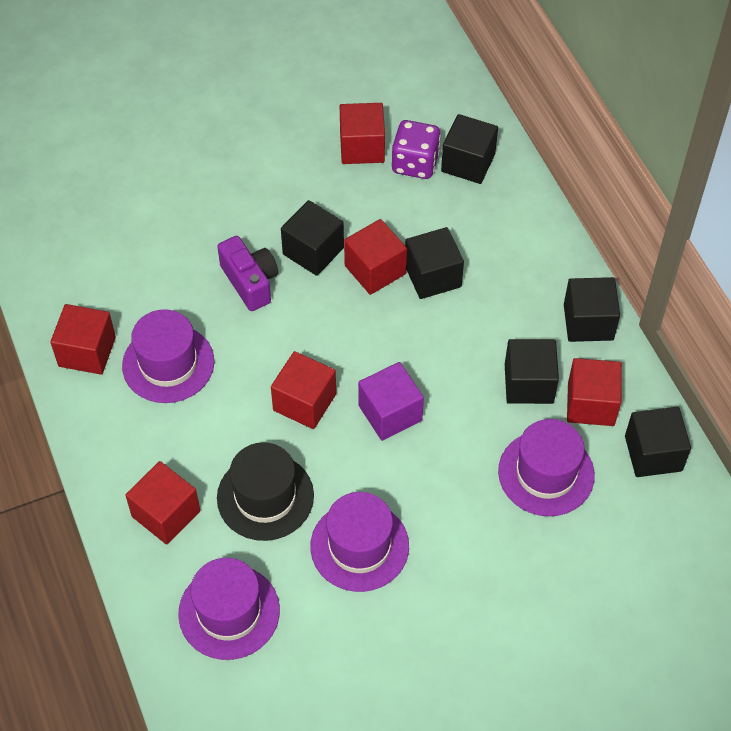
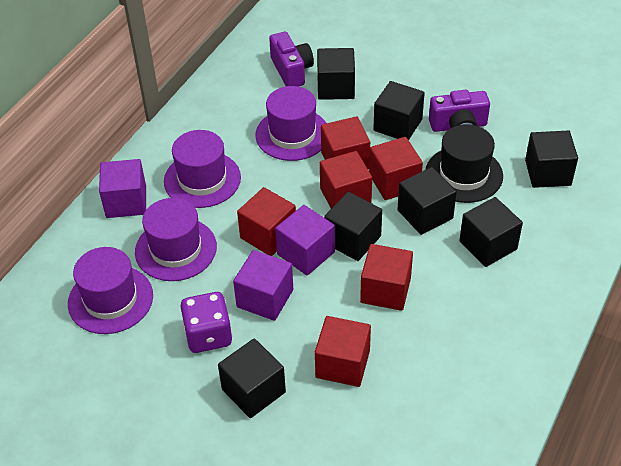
black cube: [281,200,344,276] [405,227,464,299] [441,114,498,184] [505,339,559,404] [564,277,620,342] [625,407,691,477] = 6 -> [218,338,286,418] [317,48,355,100] [324,192,382,261] [373,81,425,140] [397,167,457,235] [459,197,523,267] [525,130,578,188] = 7
purple camera: [217,236,278,311] = 1 -> [269,32,314,87] [429,90,490,132] = 2
purple cube: [358,362,424,441] = 1 -> [99,159,146,218] [233,250,293,321] [275,205,335,275] = 3

